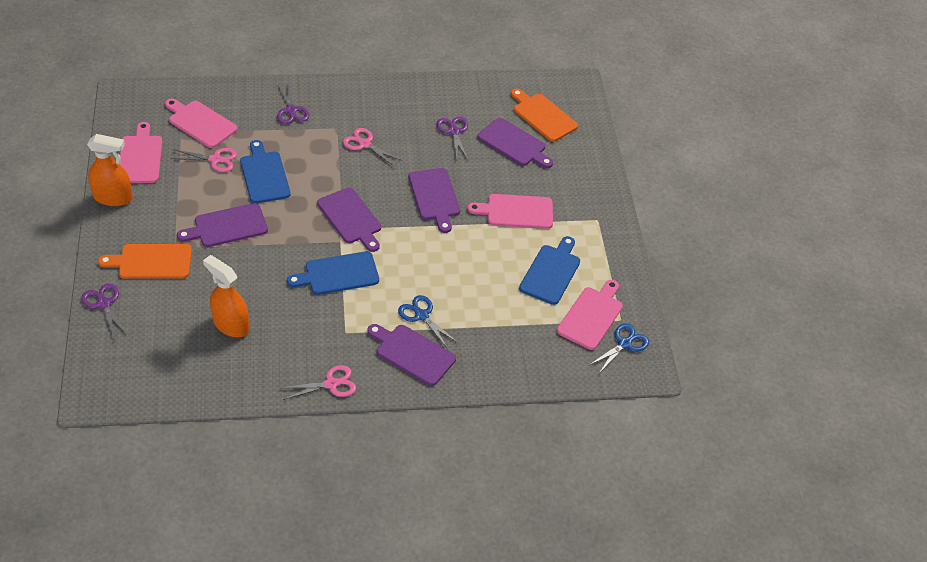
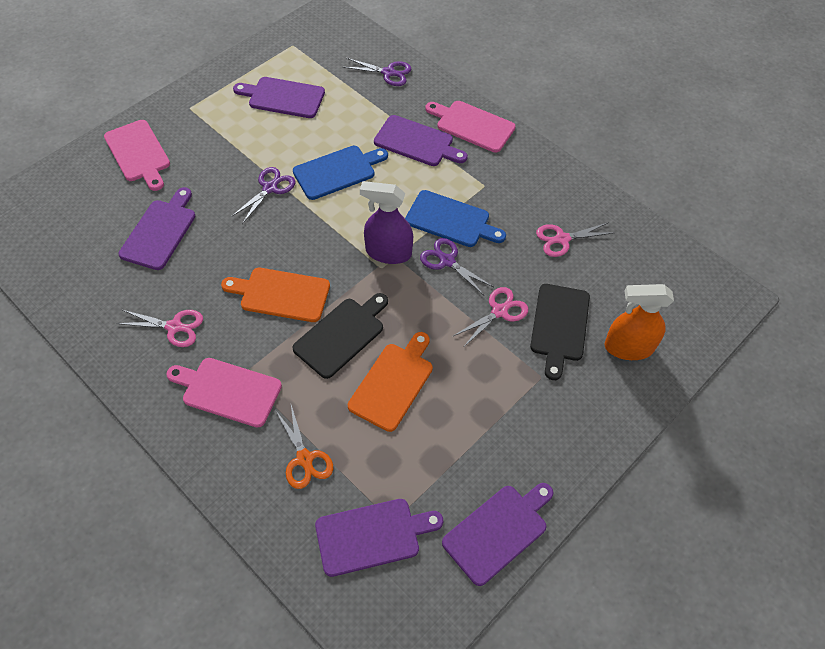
black cutting board: none = 0 -> [292,293,388,379] [530,284,590,380] = 2
blue cutting board: [240,140,291,203] [287,251,379,295] [519,236,580,305] = 3 -> [293,146,388,200] [405,190,506,247] = 2
blue scissors: [398,295,458,349] [588,324,649,373] = 2 -> none = 0
orange scissors: none = 0 -> [275,405,333,489] = 1
orange spray bottle: [87,134,133,206] [203,255,249,337] = 2 -> [605,284,674,360] = 1
pink cutting board: [119,122,162,183] [165,99,238,148] [468,194,553,229] [557,280,623,350] = 4 -> [104,120,170,191] [166,358,282,428] [425,101,516,153] = 3
purple spray bottle: none = 0 -> [360,181,413,264] = 1

